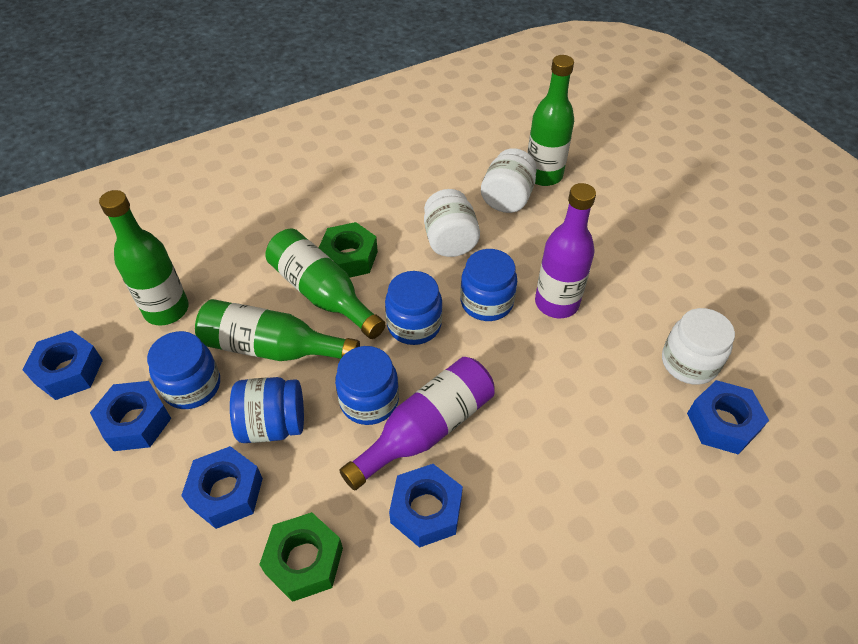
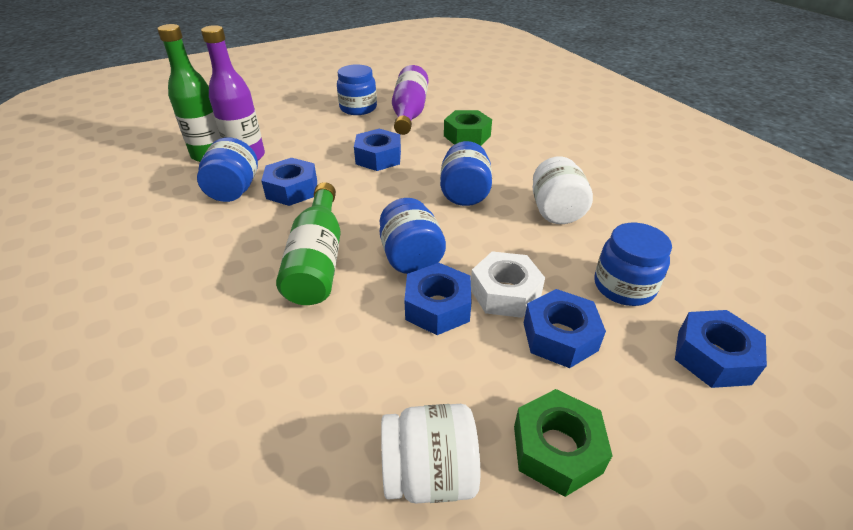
green bottle: [99,190,189,326] [195,299,360,361] [265,228,386,339] [527,55,574,186] = 4 -> [157,24,221,162] [276,182,341,305] = 2
white jar: [424,189,480,257] [481,148,537,213] [662,308,735,385] = 3 -> [381,404,480,504] [533,156,593,224] = 2
white nut: none = 0 -> [471,251,545,318] = 1

